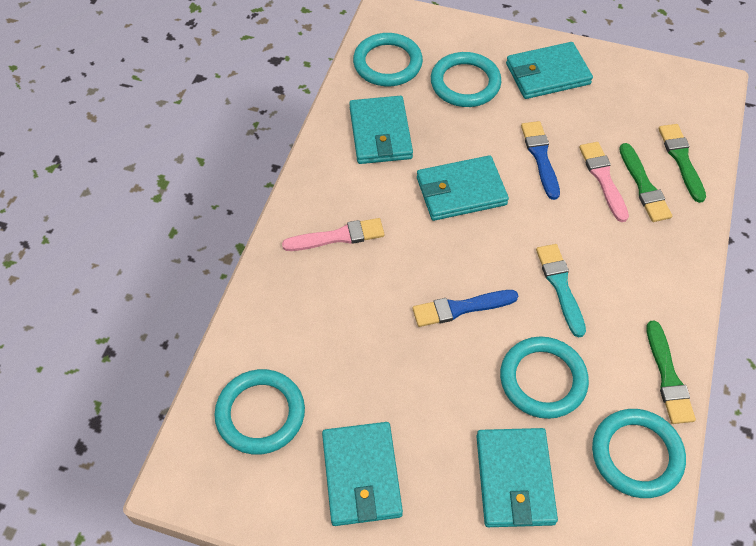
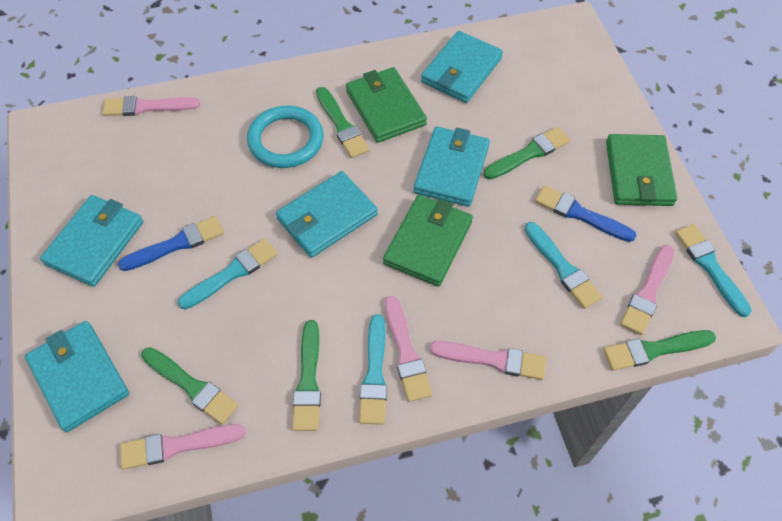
green brush: [619,143,672,222] [646,320,696,424] [658,124,706,203] = 3 -> [141,347,239,424] [292,320,321,431] [316,87,369,158] [483,127,570,179] [603,330,716,371] = 5
green wallet: none = 0 -> [346,67,427,143] [383,195,473,287] [606,134,677,206] = 3
pink brush: [282,218,385,251] [579,142,629,222] = 2 -> [103,96,200,116] [120,424,245,470] [385,296,432,402] [430,341,546,380] [620,245,674,335] = 5
turquoise brush: [536,244,586,338] = 1 -> [178,239,278,310] [359,314,387,425] [524,222,603,309] [675,224,752,317] = 4
turquoise ring: [214,369,305,455] [353,33,423,86] [431,52,501,107] [500,336,589,419] [592,409,686,498] = 5 -> [247,106,323,168] = 1

